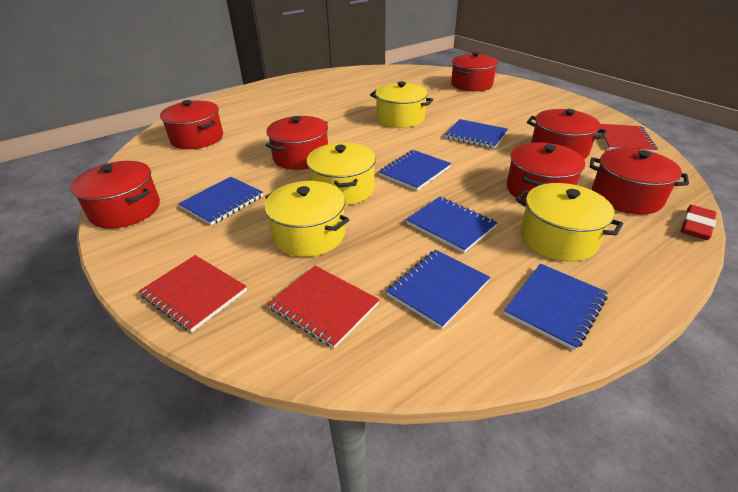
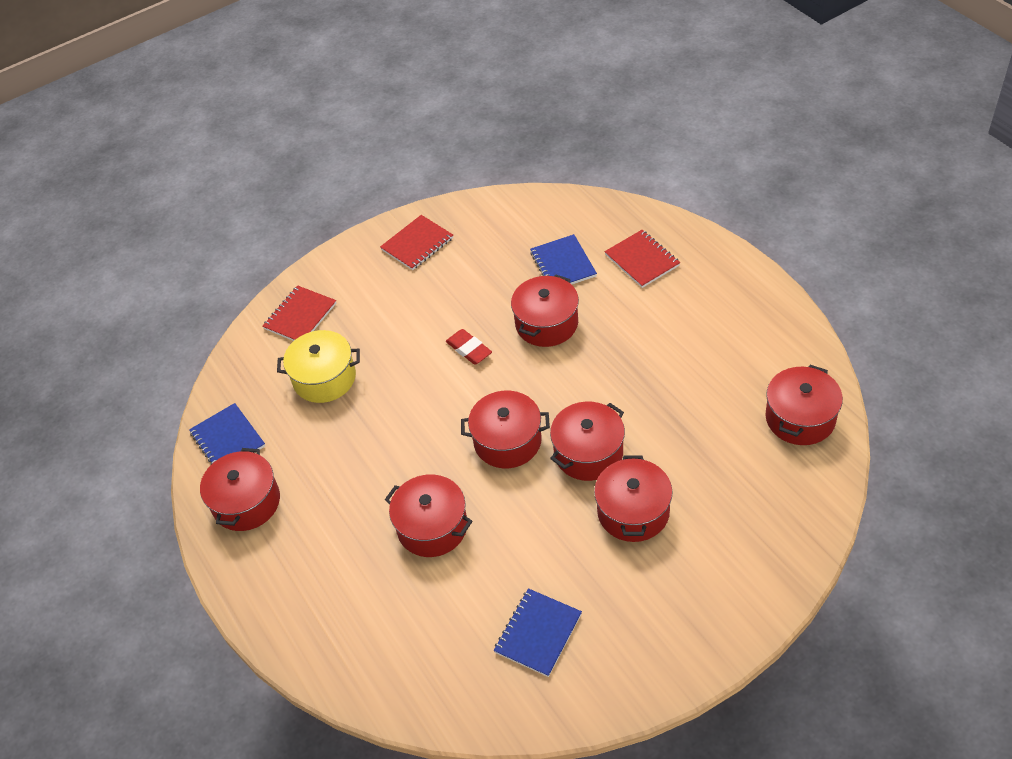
blue notebook: [178,177,263,226] [378,150,451,191] [386,250,490,329] [406,197,497,253] [445,119,508,149] [504,264,608,350] = 6 -> [189,403,265,464] [494,588,582,677] [530,234,597,285] = 3
yellow pot: [264,181,349,257] [307,142,376,205] [370,82,434,128] [516,183,623,262] = 4 -> [277,330,360,403] = 1

